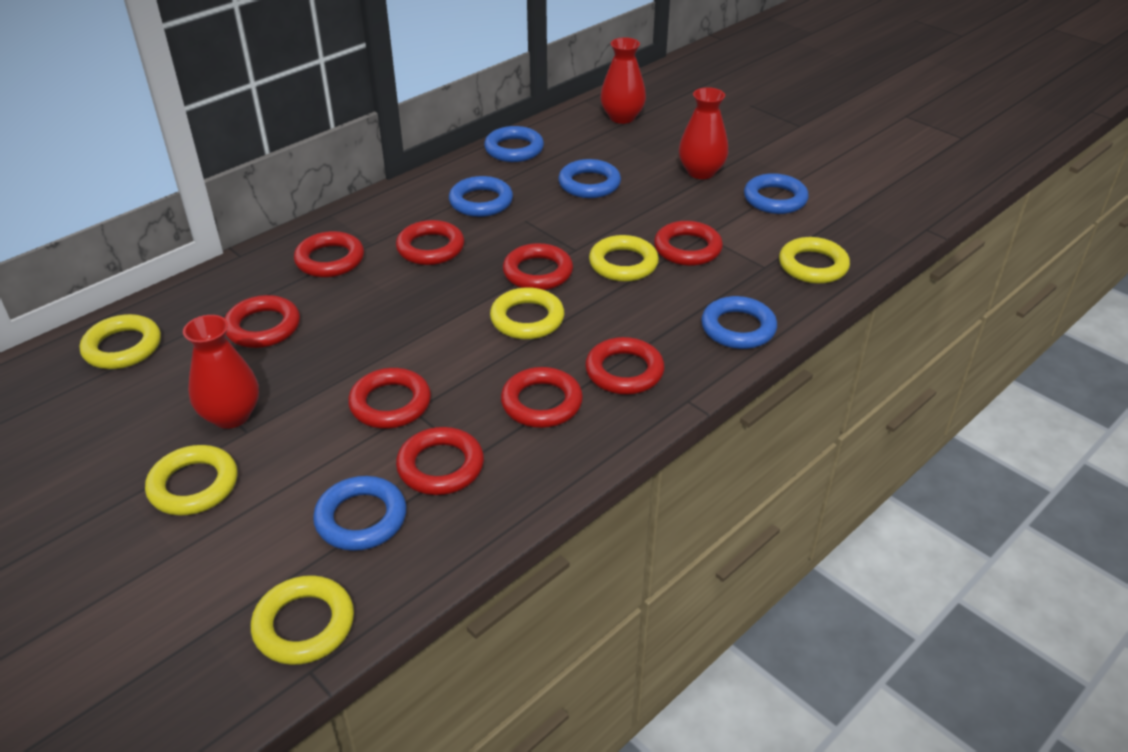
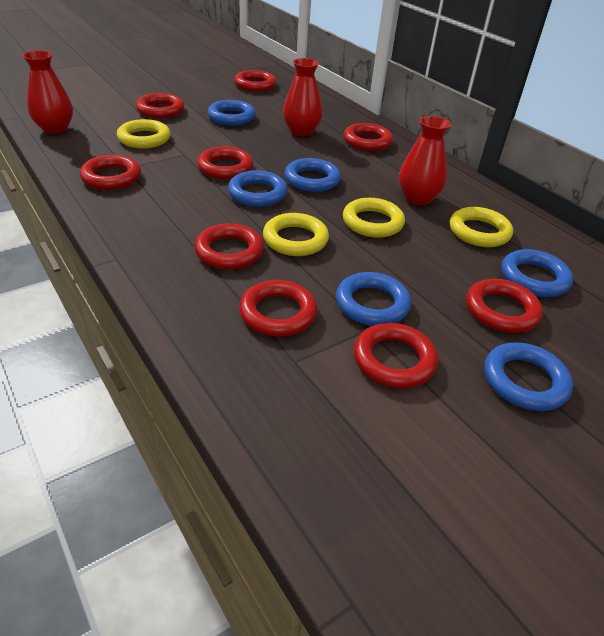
yellow ring: [80,314,161,369] [145,445,238,516] [251,575,354,665] [490,287,564,339] [589,235,659,282] [779,237,850,284] = 6 -> [117,119,170,149] [263,213,329,256] [343,198,405,238] [450,207,513,247] = 4

